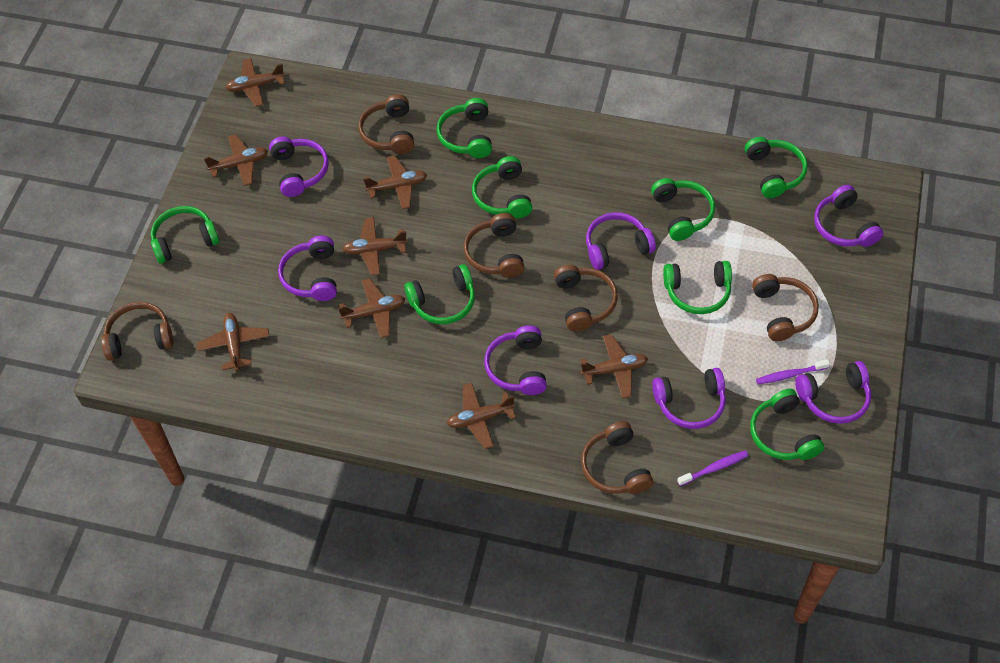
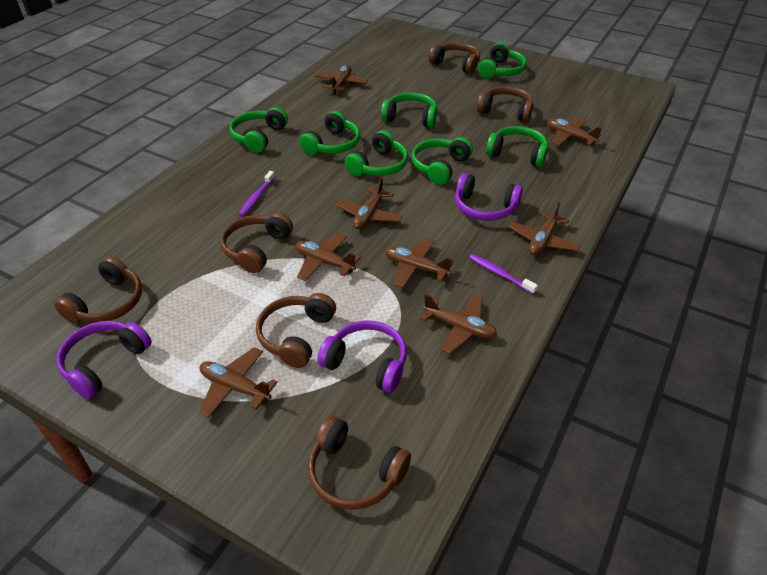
green headphones: [151,206,219,263] [404,264,475,324] [437,98,492,158] [472,156,532,218] [651,178,715,241] [663,261,732,314] [745,137,808,198] [750,389,824,460] = 8 -> [229,107,288,153] [299,111,360,155] [345,130,408,176] [381,92,437,128] [412,137,473,185] [478,42,527,79] [486,126,548,167] = 7
purple headphones: [269,137,329,197] [278,236,337,301] [484,325,547,395] [586,212,656,270] [652,368,726,429] [795,361,871,424] [814,185,883,247] = 7 -> [57,321,152,399] [317,320,407,393] [455,173,523,221] = 3

